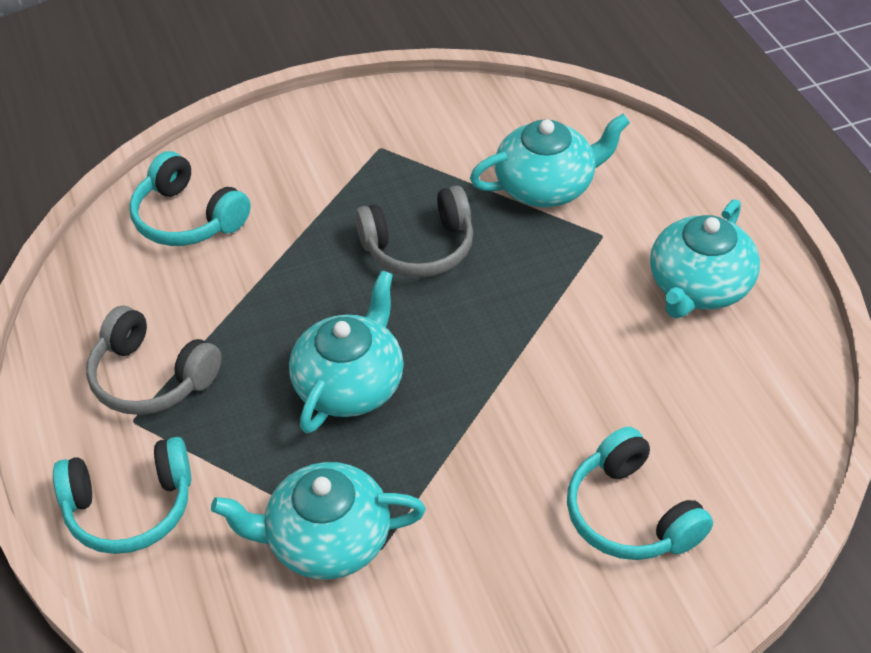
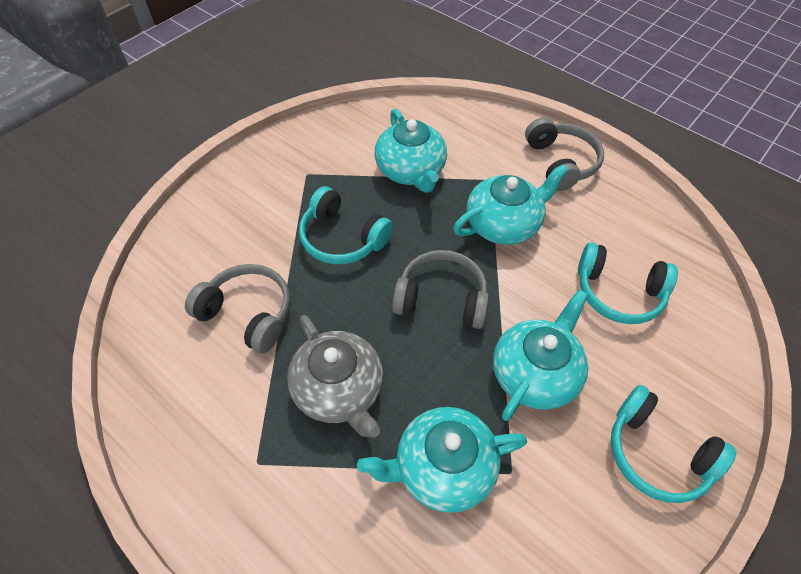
grey headphones: [86,306,222,415] [355,185,473,278] = 2 -> [185,264,290,353] [392,250,489,329] [525,118,604,191] = 3
grey teapot: none = 0 -> [287,315,383,438] = 1

